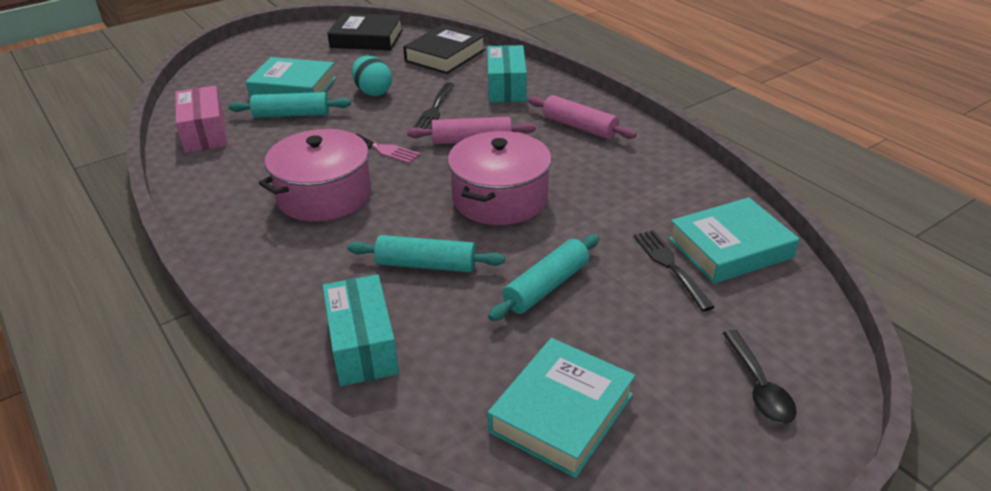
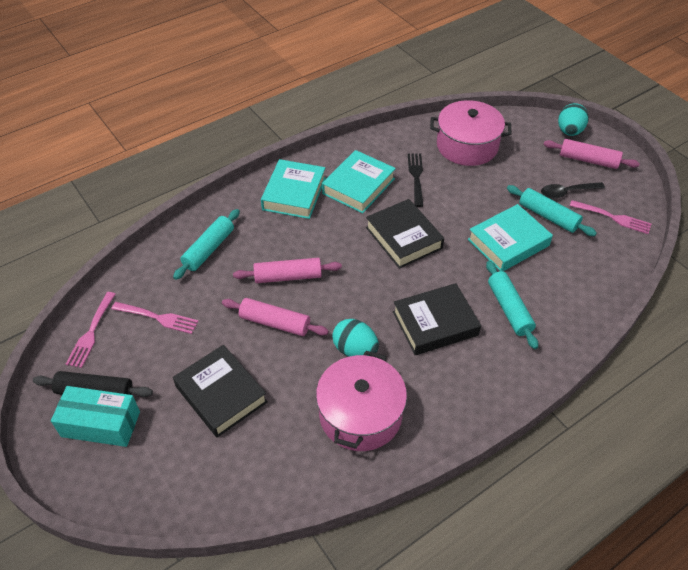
black book: [327,13,403,51] [403,24,486,74] = 2 -> [173,345,268,438] [366,199,444,269] [393,283,481,355] = 3
black fork: [413,82,455,129] [633,230,715,312] = 2 -> [408,153,423,207] = 1
black rolling pin: none = 0 -> [33,371,153,397] = 1
pink box: [175,86,227,153] = 1 -> none = 0
pink fork: [337,129,420,164] = 1 -> [66,292,116,368] [112,302,199,334] [570,200,651,234] = 3
pink rolling pin: [407,117,536,144] [528,95,636,139] = 2 -> [222,298,329,336] [233,258,342,283] [543,139,640,169] = 3
turquoise box: [323,274,399,386] [487,45,527,102] = 2 -> [51,386,140,447] = 1
turquoise egg: [352,56,392,96] = 1 -> [332,319,379,357] [558,103,589,136] = 2

